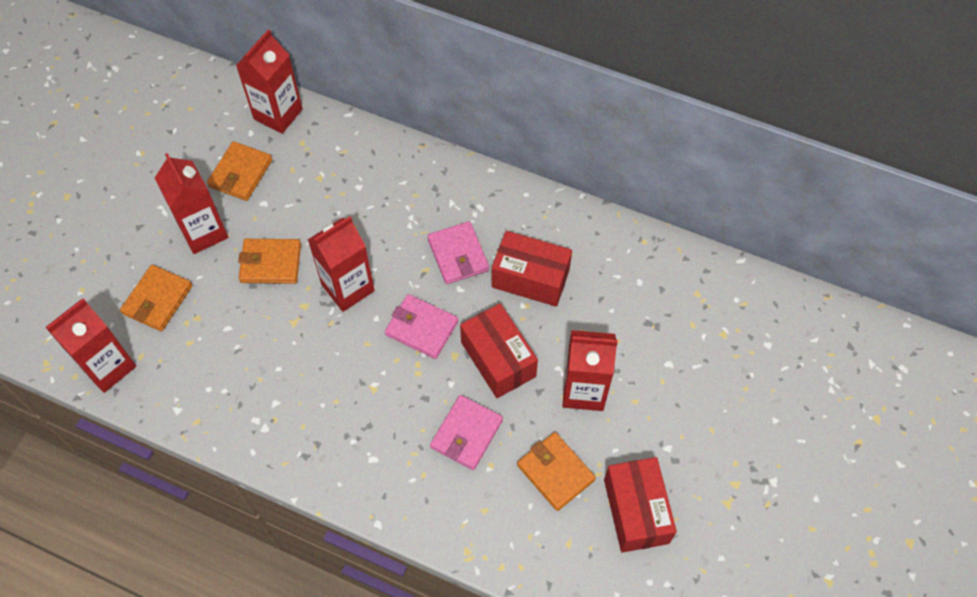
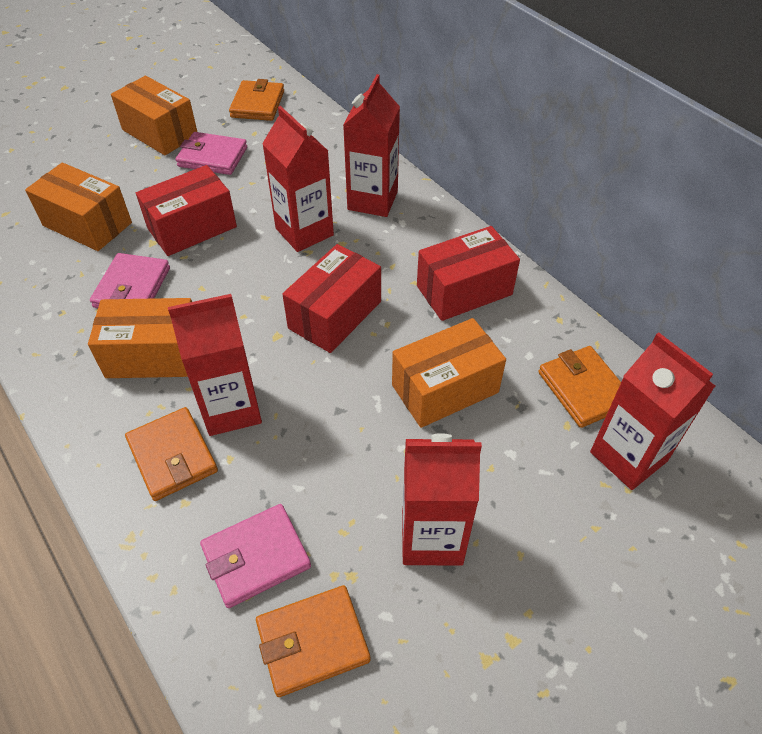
orange box: none = 0 -> [25,163,132,251] [88,298,192,378] [111,76,197,155] [392,318,506,428] = 4

